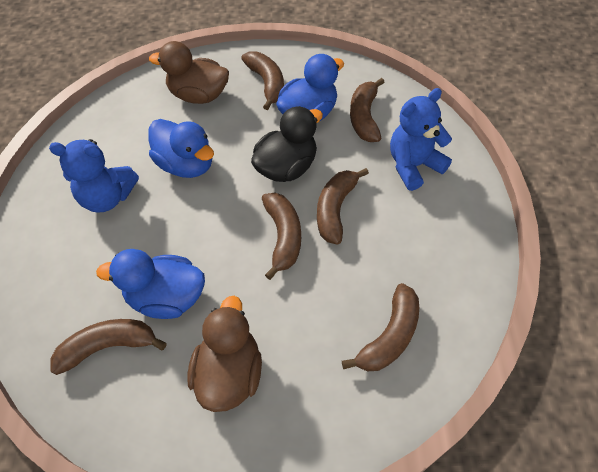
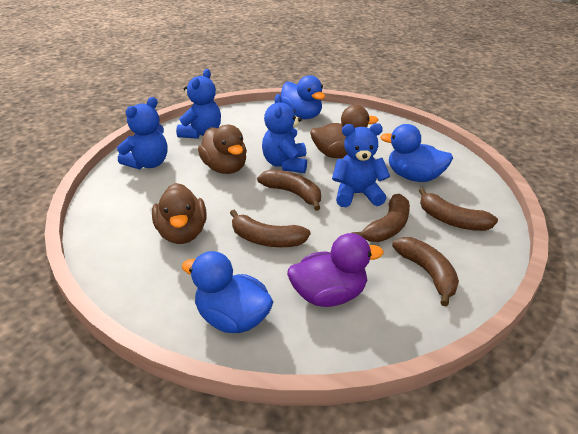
black duck: [251,106,323,182] = 1 -> none = 0
blue teddy bear: [49,139,139,213] [390,88,452,191] = 2 -> [117,97,168,169] [176,69,221,139] [262,94,307,173] [332,123,390,207] = 4
brown banana: [51,319,167,375] [241,51,284,110] [262,193,301,280] [317,168,369,245] [342,283,419,371] [350,78,384,142] = 6 -> [230,210,310,247] [257,169,321,211] [352,194,410,242] [392,237,459,306] [418,188,498,231] = 5
brown duck: [149,41,229,104] [187,296,262,412] = 2 -> [152,183,207,244] [198,125,247,174] [310,105,378,158] = 3
purple duck: none = 0 -> [287,233,384,307] = 1

